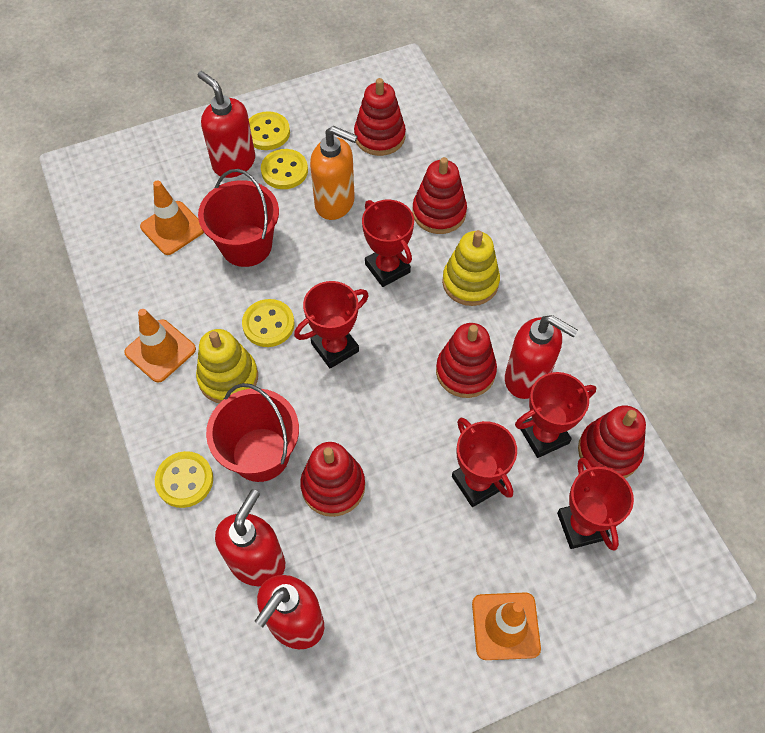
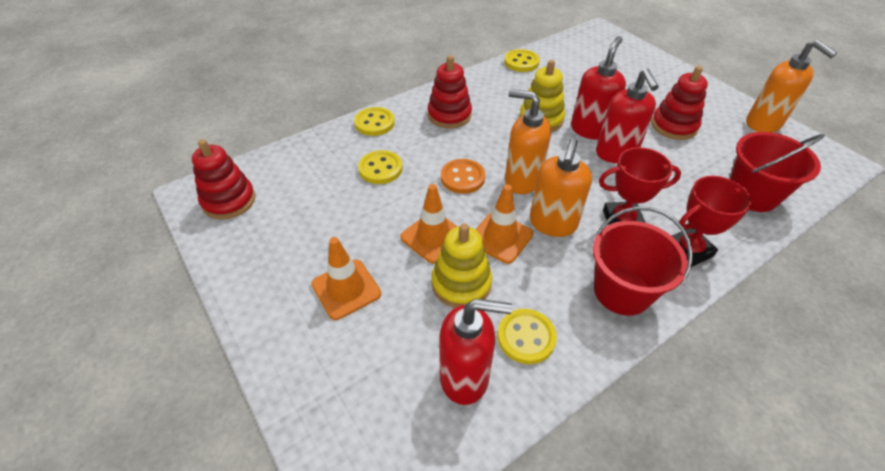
orange button: none = 0 -> [441,159,485,194] = 1
orange soap dispenser: [310,126,358,220] = 1 -> [505,89,551,194] [530,138,592,237] [746,40,837,133] = 3
red soap dispenser: [198,71,255,178] [215,489,285,586] [254,575,324,649] [505,315,578,399] = 4 -> [439,299,512,405] [571,36,626,140] [596,69,659,163] = 3
red stacking toy: [300,442,365,517] [354,78,406,156] [412,157,467,234] [436,323,497,398] [578,406,646,478] = 5 -> [192,139,255,220] [428,55,472,128] [651,66,708,140] = 3
red trophy: [294,281,369,368] [362,200,414,287] [452,418,517,507] [515,372,596,458] [557,457,634,551] = 5 -> [599,147,681,225] [672,176,752,267] = 2

